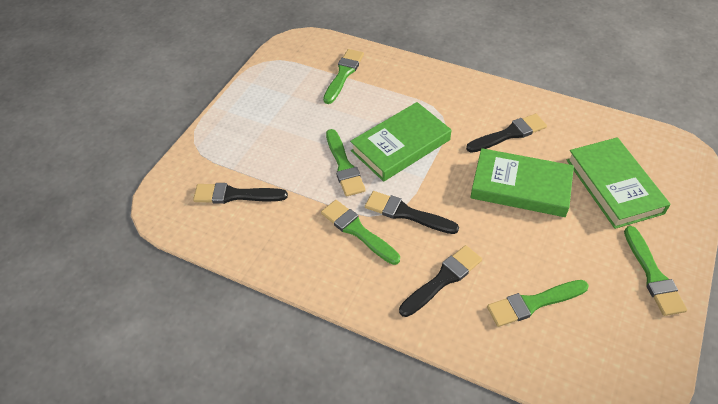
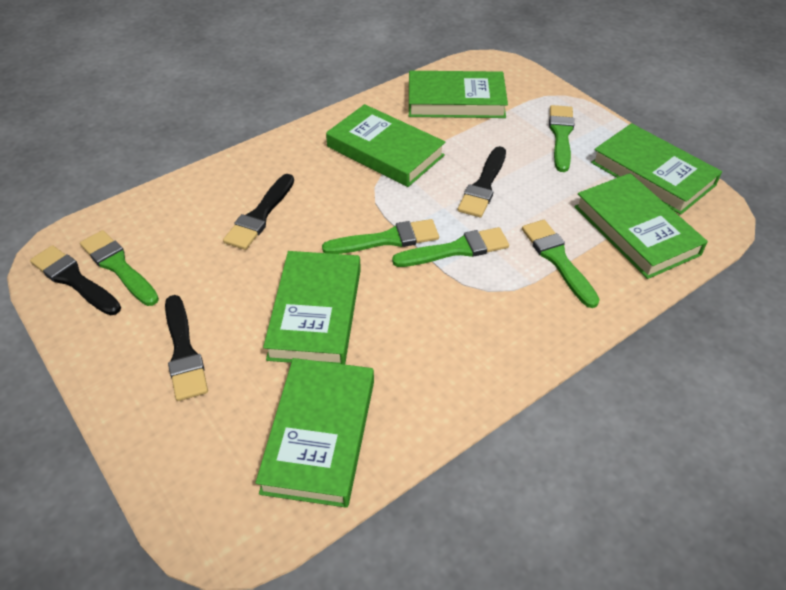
green book: [350,102,451,182] [470,148,574,217] [567,137,671,229] = 3 -> [255,358,374,508] [263,251,361,364] [326,104,445,187] [409,71,508,118] [574,173,708,279] [591,123,722,215] = 6

